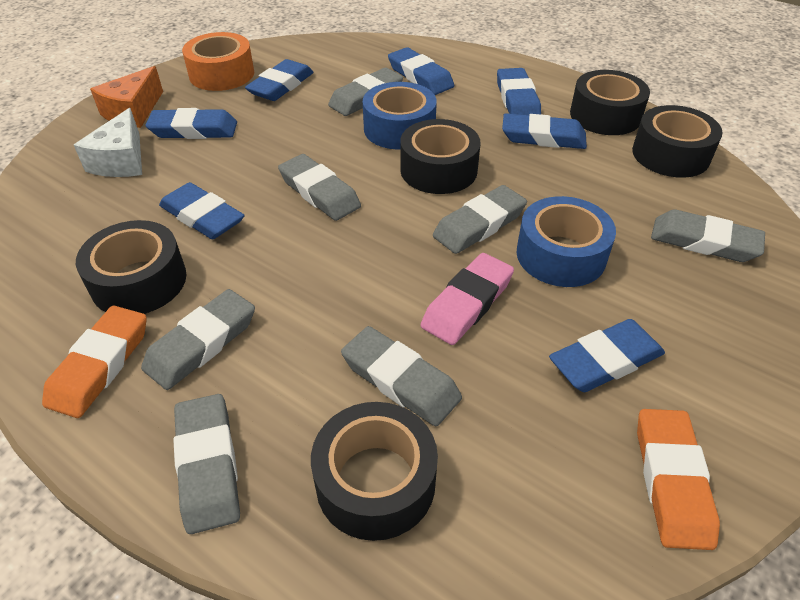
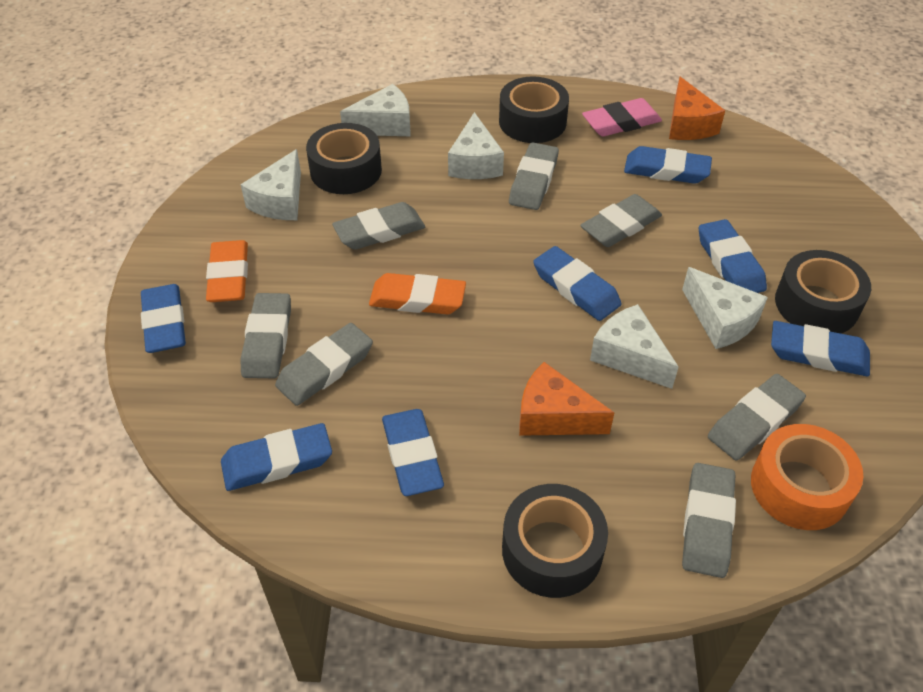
black tape: [76,220,186,314] [311,402,438,541] [400,119,481,194] [570,70,650,135] [632,105,723,178] = 5 -> [306,123,382,194] [499,77,569,143] [502,484,608,598] [775,250,871,333] = 4
blue tape: [363,82,437,150] [517,196,616,287] = 2 -> none = 0
orange cheese: [90,66,163,128] = 1 -> [519,362,614,436] [669,77,725,140] = 2
white cheese: [74,108,142,177] = 1 -> [241,149,301,220] [340,84,410,136] [448,112,504,179] [590,304,679,389] [682,267,768,349] = 5

